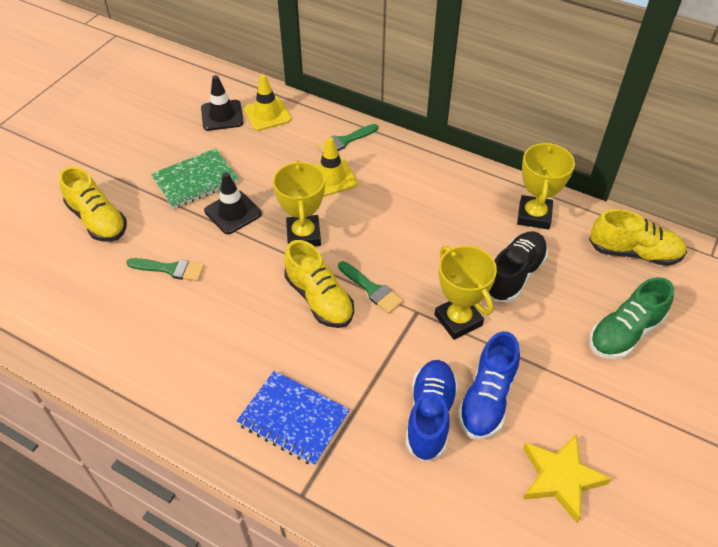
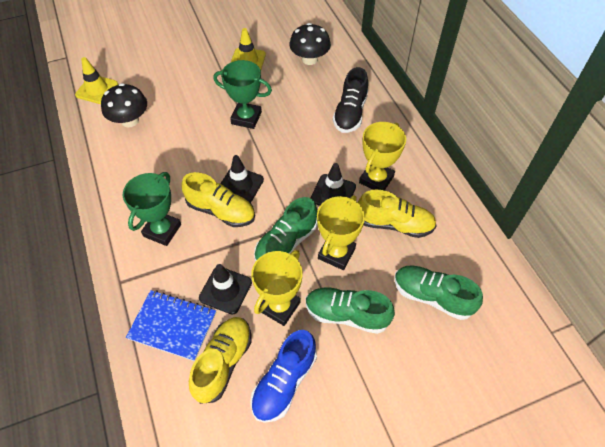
black mushroom: none = 0 -> [101,83,147,127] [289,23,331,65] = 2
black traffic cone: [201,75,244,131] [204,172,262,234] = 2 -> [199,264,252,315] [220,155,264,203] [311,163,356,206] = 3
blue shoe: [406,360,458,462] [458,331,520,440] = 2 -> [251,330,317,423] = 1
green brush: [126,258,204,281] [316,124,378,153] [338,261,403,314] = 3 -> none = 0
green notebook: [151,148,239,209] = 1 -> none = 0
green shoe: [589,277,674,360] = 1 -> [254,197,317,262] [306,287,395,334] [394,265,483,320] = 3
green trophy: none = 0 -> [123,172,181,246] [213,60,272,129] = 2
yellow star: [523,434,612,523] = 1 -> none = 0

